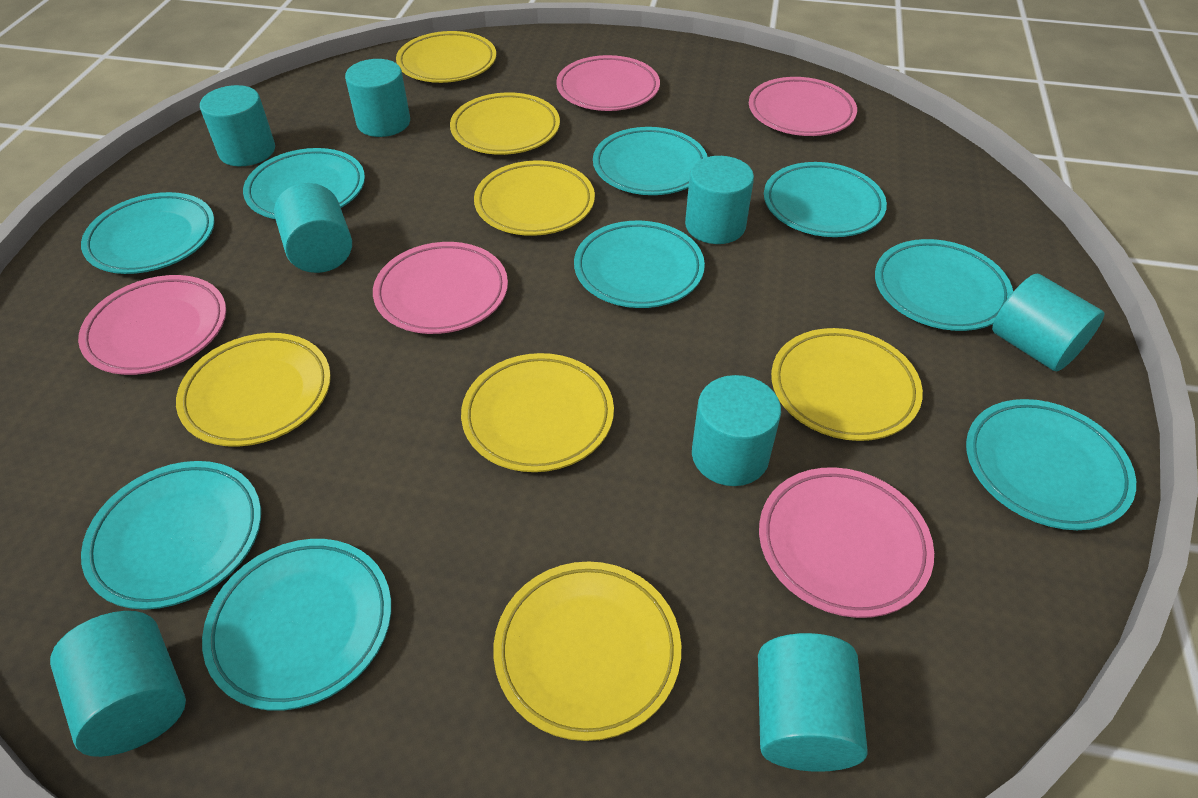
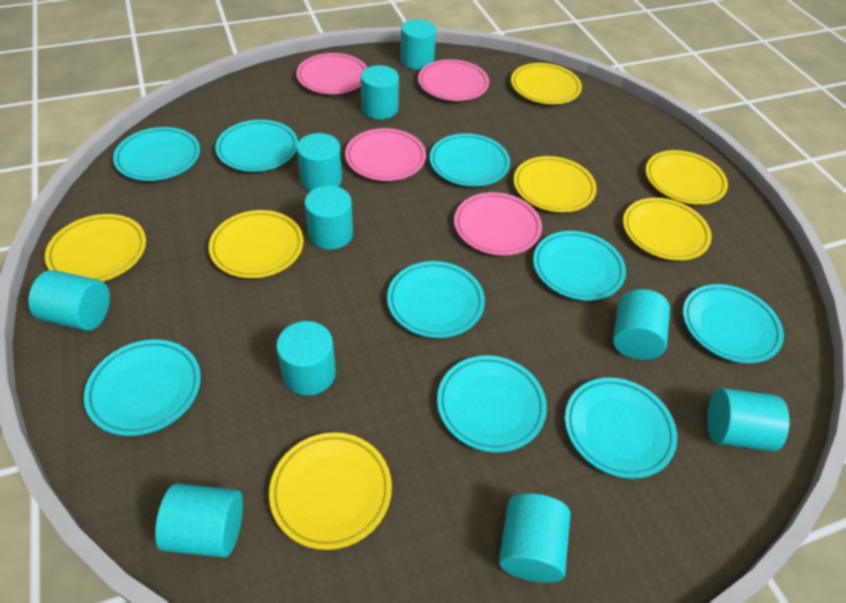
pink plate: [78,275,226,375] [373,242,508,334] [556,55,660,111] [749,77,857,136] [759,467,934,618] = 5 -> [296,53,367,94] [345,128,426,181] [418,59,489,101] [454,192,542,256] = 4
turquoise cylinder: [50,611,186,757] [200,85,275,166] [274,183,352,273] [345,59,410,137] [685,156,754,244] [692,375,781,486] [758,633,867,772] [992,274,1104,371] = 8 -> [28,270,110,331] [155,483,243,558] [276,321,336,396] [297,133,342,191] [305,185,353,250] [361,65,399,120] [400,19,436,69] [499,493,570,583] [613,289,670,360] [707,388,789,451] = 10

